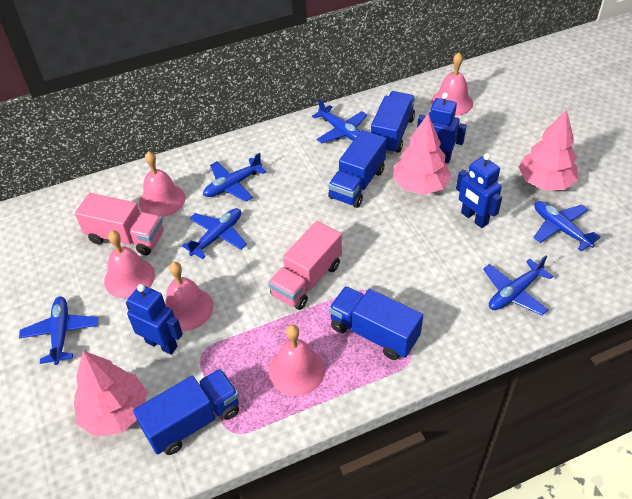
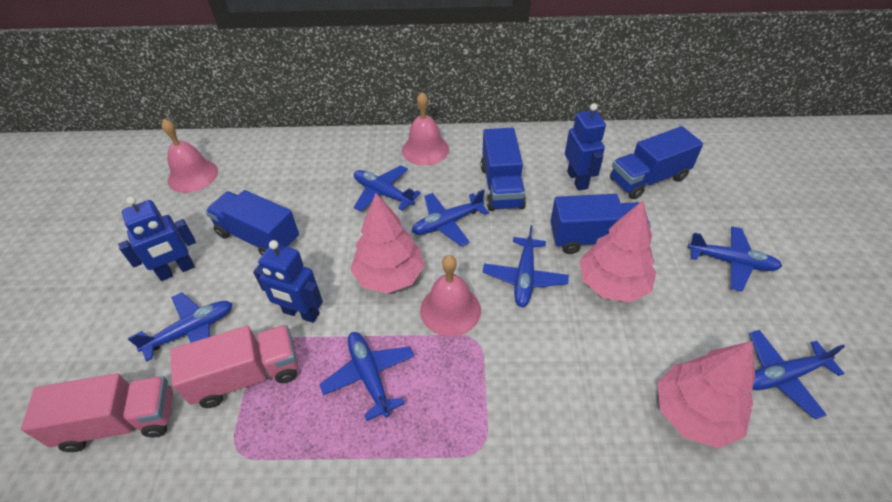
blue plane: [19,296,98,365] [182,208,247,259] [203,153,267,202] [312,99,367,143] [483,255,553,315] [534,201,601,251] = 6 -> [128,292,233,362] [319,332,414,421] [354,165,421,212] [412,189,489,246] [483,225,569,307] [688,226,782,291] [749,330,845,419] = 7
pink bell: [104,230,155,298] [139,151,185,217] [164,262,214,331] [269,325,325,396] [431,53,473,116] = 5 -> [161,119,218,193] [402,92,449,166] [420,255,481,337] = 3

